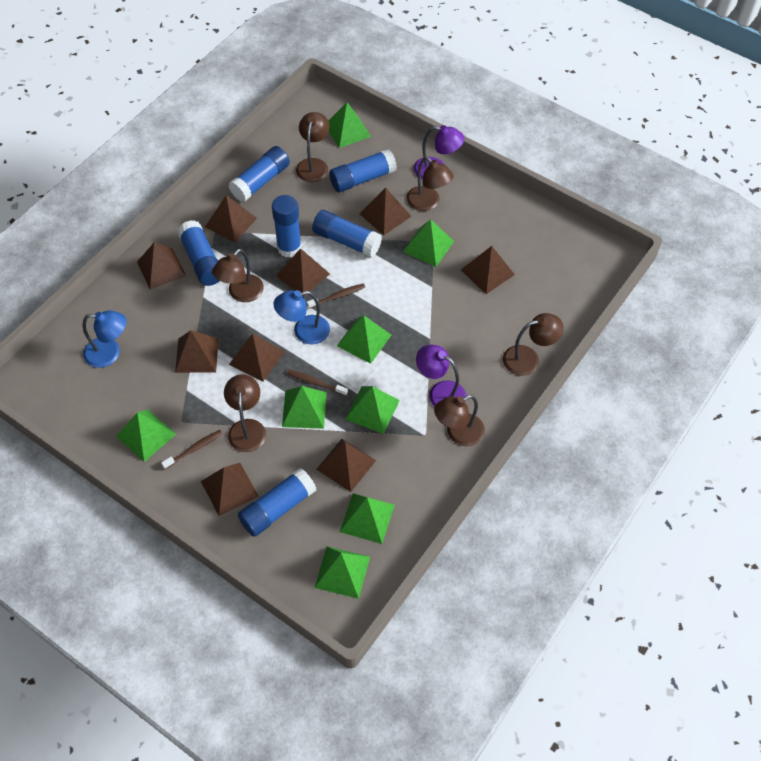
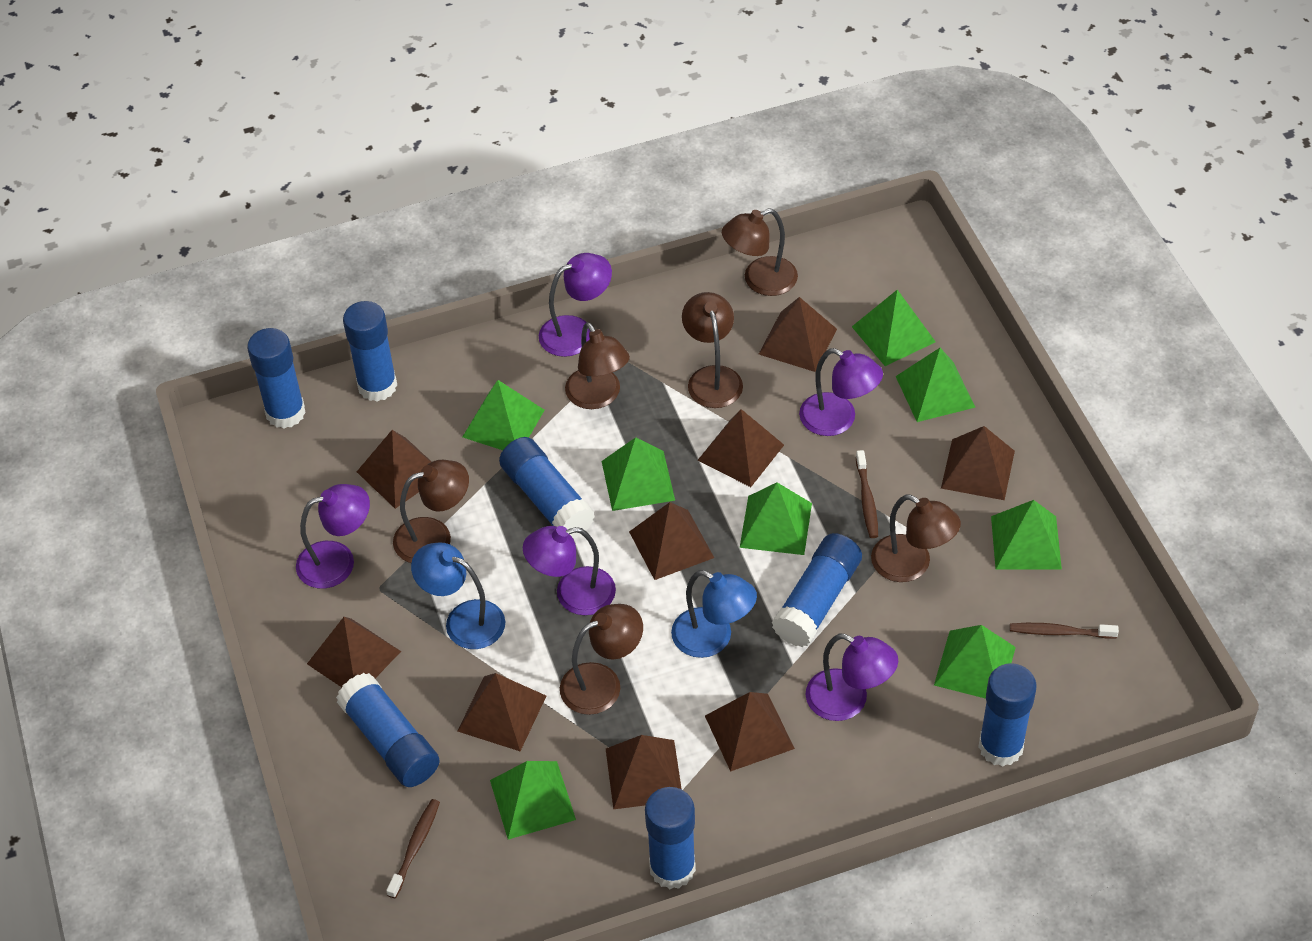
blue glue stick: [177,220,219,286] [228,146,290,202] [238,468,316,537] [272,195,302,258] [312,210,382,258] [329,149,397,192] = 6 -> [247,328,306,429] [336,673,440,787] [343,301,397,402] [499,437,595,538] [645,787,696,889] [772,533,862,647] [978,663,1037,767] = 7
purple lamp: [414,125,465,180] [416,345,466,407] = 2 -> [296,484,370,588] [523,526,616,615] [539,253,612,357] [799,348,883,436] [805,633,898,721] = 5

